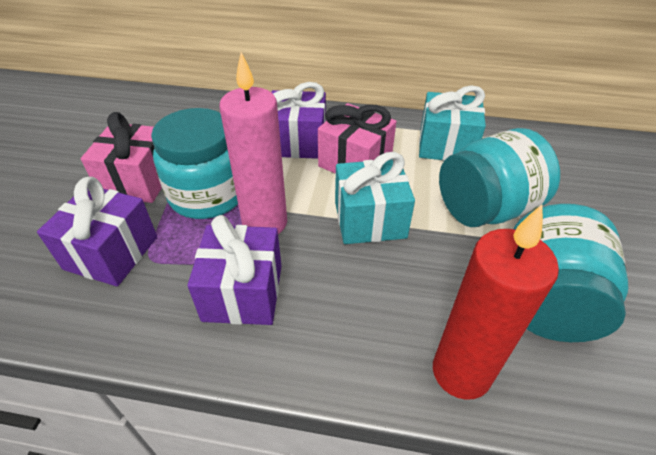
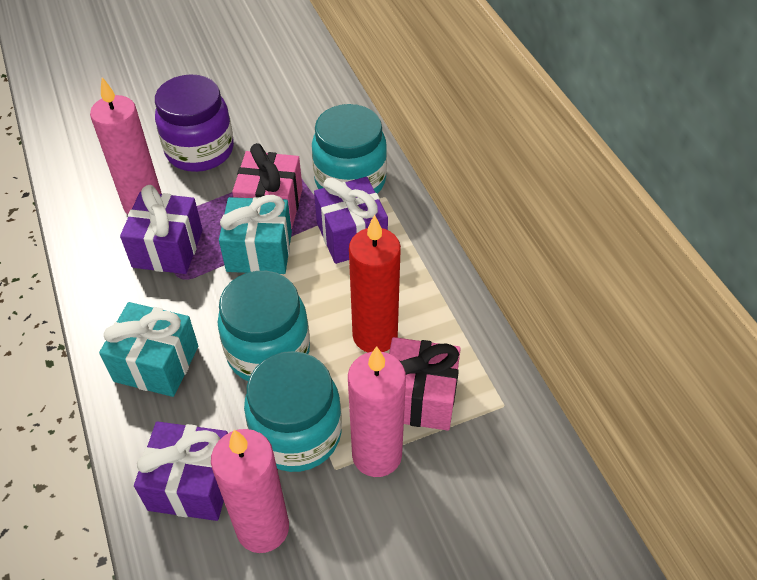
pink candle: [219,52,287,234] = 1 -> [90,77,162,214] [211,429,289,553] [348,346,406,477] = 3
purple jar: none = 0 -> [155,74,234,172] = 1

